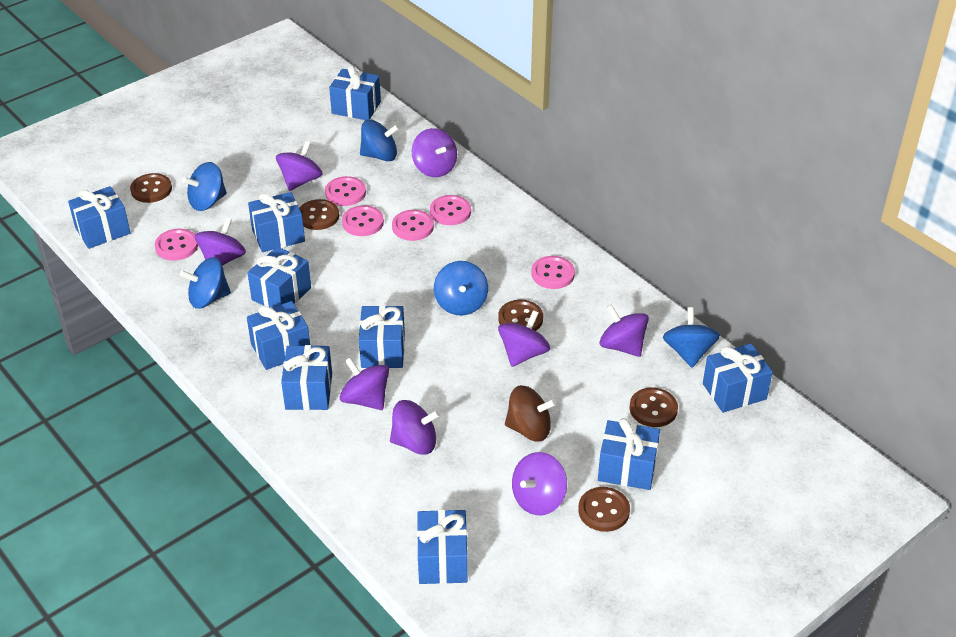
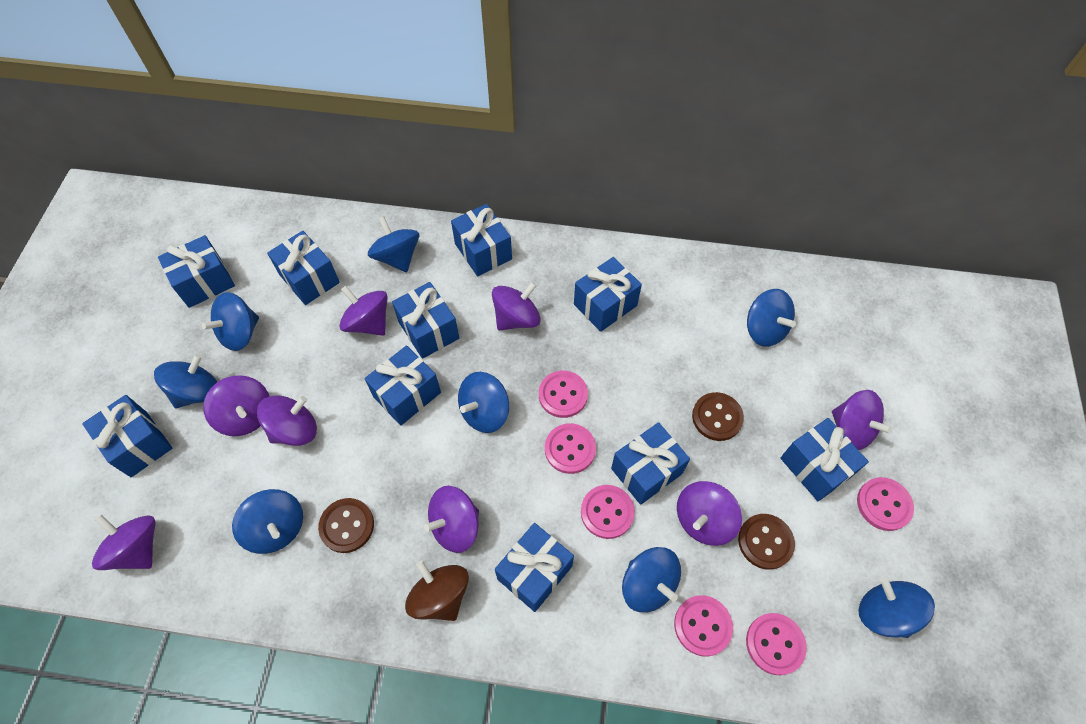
blue spinning top: [180,257,231,308] [182,162,227,211] [360,120,399,161] [434,261,488,316] [663,307,720,368] = 5 -> [154,354,217,408] [202,292,259,351] [232,489,303,554] [368,216,419,272] [458,372,509,433] [622,547,681,612] [747,289,796,347] [859,578,935,638] = 8
brown button: [130,173,172,203] [299,199,339,230] [498,300,543,331] [578,487,630,532] [629,388,678,427] = 5 -> [318,498,374,553] [692,392,744,441] [738,514,795,570] = 3

